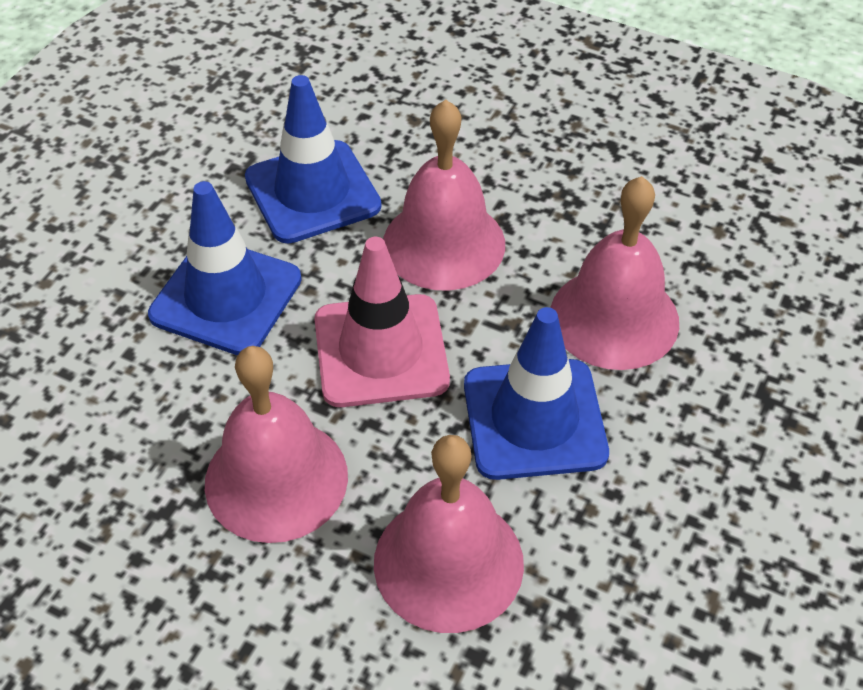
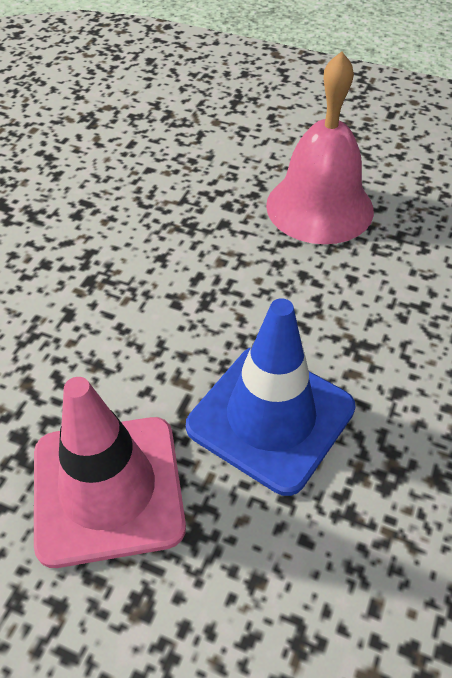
blue traffic cone: [148,181,302,355] [245,75,382,244] [464,307,609,480] = 3 -> [186,298,355,496] = 1
pink bell: [205,346,348,543] [374,435,524,633] [383,100,505,291] [550,176,679,370] = 4 -> [266,51,374,244] = 1

